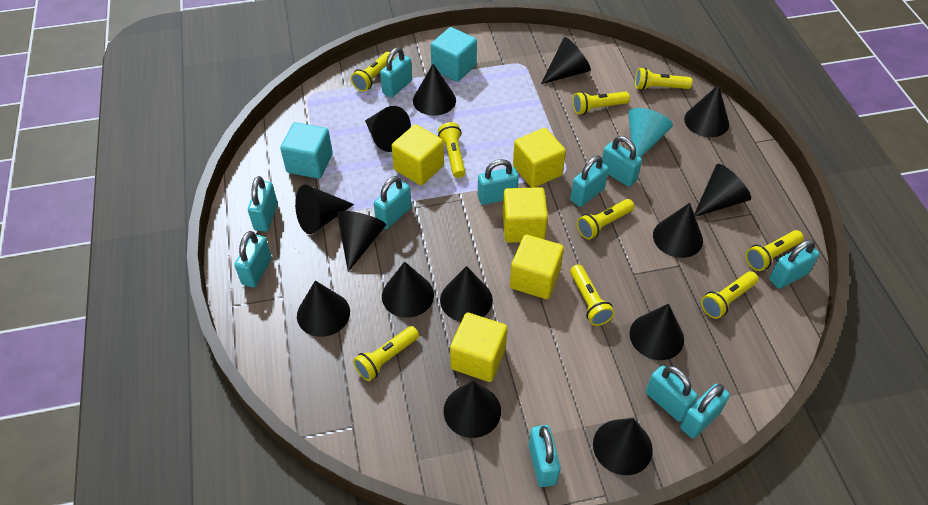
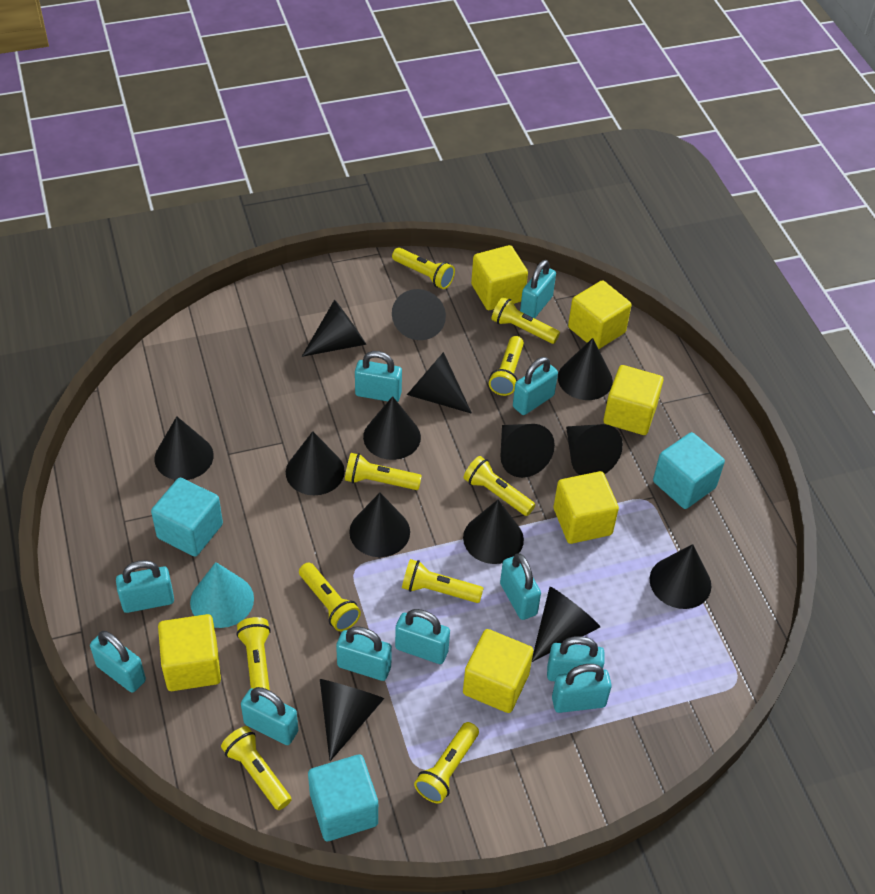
turquoise cube: [280,122,333,179] [431,27,477,82] = 2 -> [151,478,223,557] [308,754,378,841] [653,432,725,509] = 3
yellow cube: [391,124,444,185] [450,313,508,382] [503,187,548,243] [510,234,564,299] [513,128,566,188] = 5 -> [158,614,221,691] [463,629,534,713] [471,245,528,310] [554,471,619,544] [568,280,632,349] [603,365,663,435] = 6
yellow flashlight: [351,52,394,92] [353,326,419,381] [438,122,465,178] [570,265,615,326] [573,91,630,115] [577,199,634,240] [635,67,692,90] [701,271,758,319] [746,230,804,271] = 9 -> [221,726,291,810] [237,617,271,691] [299,562,361,631] [345,453,422,490] [392,247,455,289] [402,559,484,603] [414,722,479,803] [463,456,535,516] [489,336,524,396] [491,297,560,344] = 10

